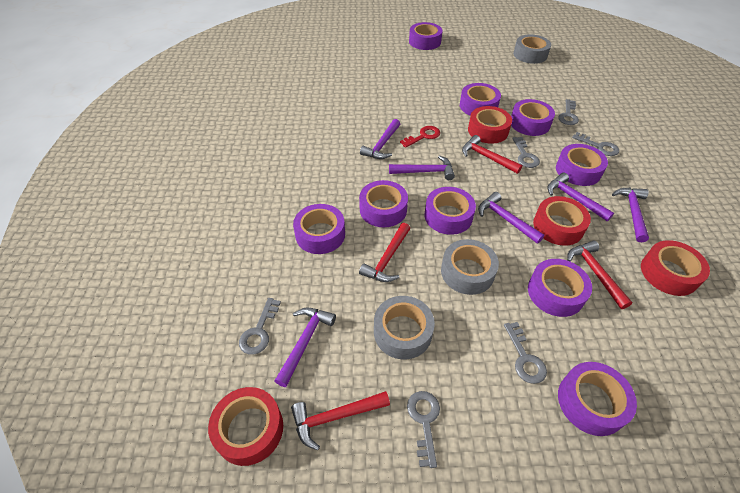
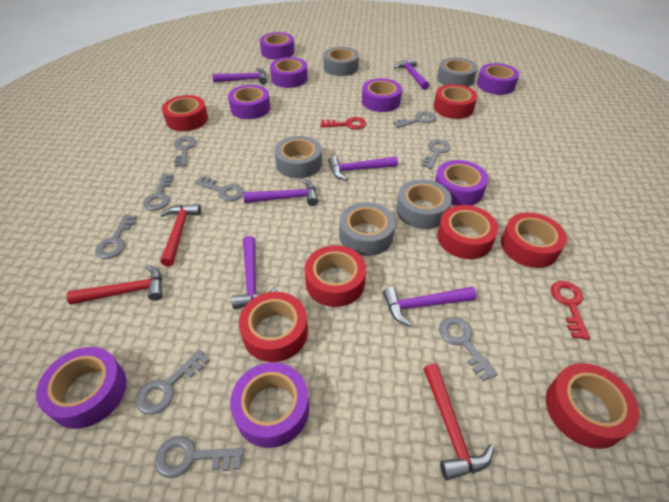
grey key: [239,298,281,355] [407,391,440,468] [504,322,547,384] [512,137,540,168] [558,99,579,125] [572,132,619,156] = 6 -> [95,214,137,259] [136,350,210,415] [143,174,174,211] [155,436,244,478] [174,136,196,167] [195,176,244,201] [393,111,436,128] [421,139,450,169] [439,317,498,381] = 9
grey tape: [374,296,435,359] [441,239,499,295] [513,34,551,64] = 3 -> [274,136,322,178] [323,47,359,76] [339,202,395,256] [396,179,452,229] [437,57,477,87] = 5
purple tape: [293,204,345,254] [359,180,408,227] [409,22,443,50] [424,187,476,235] [460,83,501,116] [511,99,555,136] [528,259,592,317] [556,144,608,186] [558,362,637,436] = 9 -> [36,347,127,429] [228,85,271,119] [230,362,309,448] [260,32,295,60] [270,57,308,88] [362,78,402,112] [435,160,488,206] [477,63,519,95] = 8
red hammer: [291,391,390,450] [359,223,410,282] [462,135,522,174] [567,241,633,309] = 4 -> [67,265,162,305] [160,204,201,266] [423,363,494,480] = 3
red key: [400,126,440,148] = 1 -> [320,117,366,130] [551,281,590,340] = 2
red tape: [208,387,283,466] [468,106,512,144] [533,196,591,246] [641,240,710,296] = 4 -> [162,95,208,131] [239,292,308,362] [305,245,366,307] [434,84,477,119] [437,205,498,259] [501,212,567,268] [546,363,639,449] = 7

